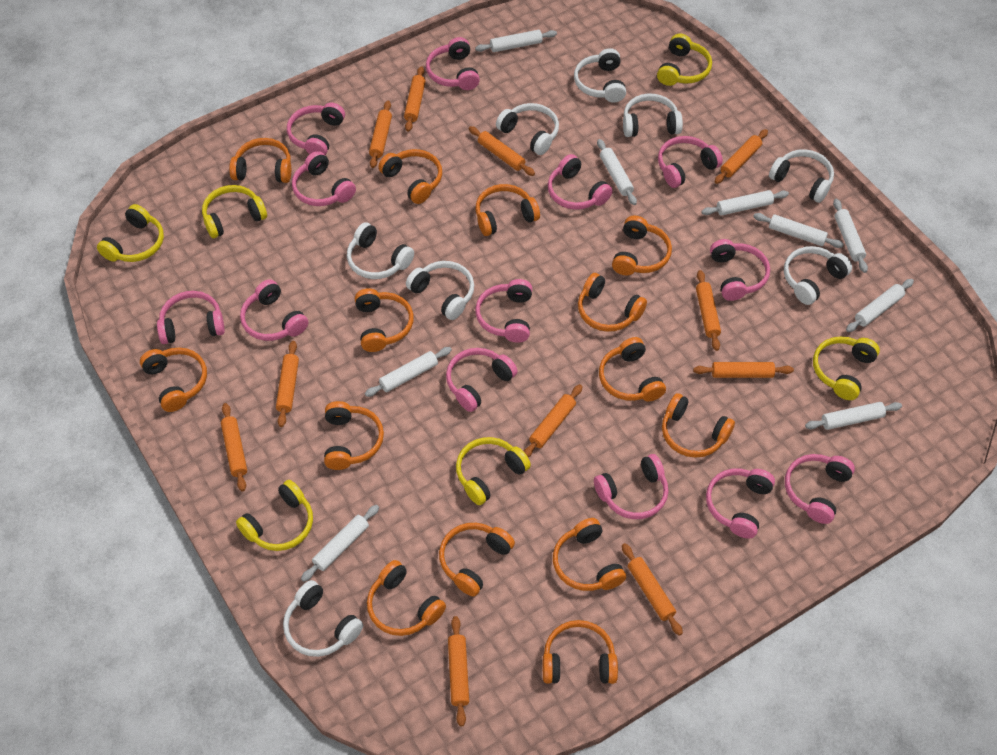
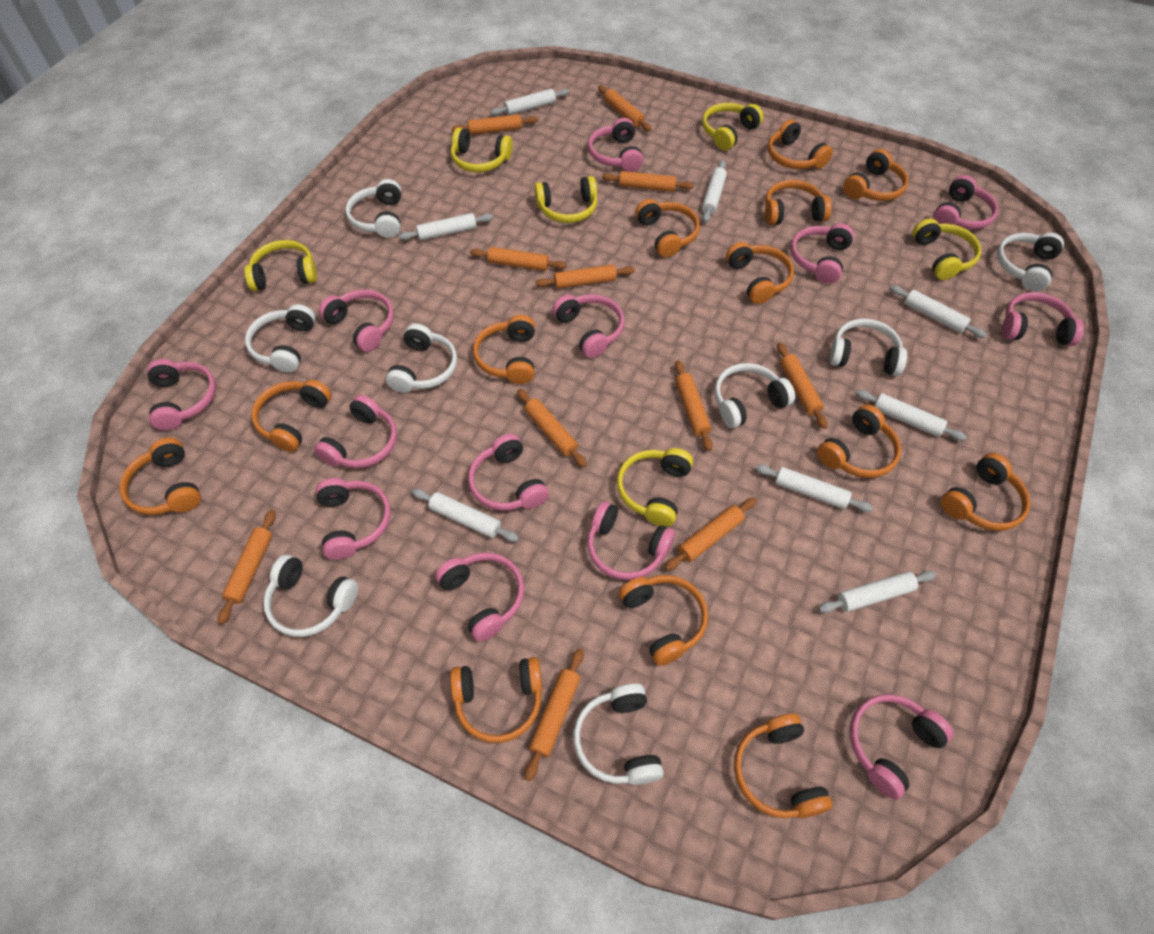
orange headphones: [140,348,207,412] [229,138,291,183] [324,401,384,470] [355,288,414,352] [367,560,446,636] [378,149,442,204] [439,523,515,596] [476,184,540,236] [543,620,618,684] [553,518,626,591] [578,273,647,332] [599,337,666,402] [612,216,672,275] [662,393,735,458] = 14 -> [119,437,201,515] [251,380,331,452] [450,657,542,743] [473,315,535,384] [619,575,708,666] [635,199,700,258] [726,242,794,304] [734,714,833,818] [765,180,832,225] [768,119,833,169] [817,404,901,478] [843,149,909,201] [941,453,1031,531] = 13
white rolling pin: [301,505,379,582] [365,347,452,397] [475,30,557,52] [597,139,637,205] [701,190,789,216] [753,213,844,248] [805,402,902,430] [833,199,868,273] [846,279,914,332] = 9 -> [399,213,493,241] [412,489,519,542] [490,89,569,116] [702,160,727,223] [755,464,873,512] [818,571,936,613] [855,390,967,441] [889,285,987,338] = 8

